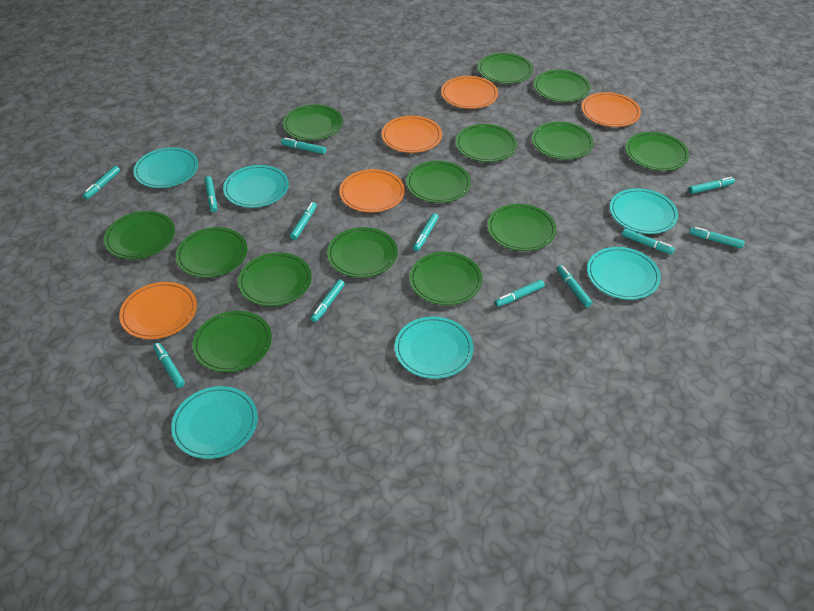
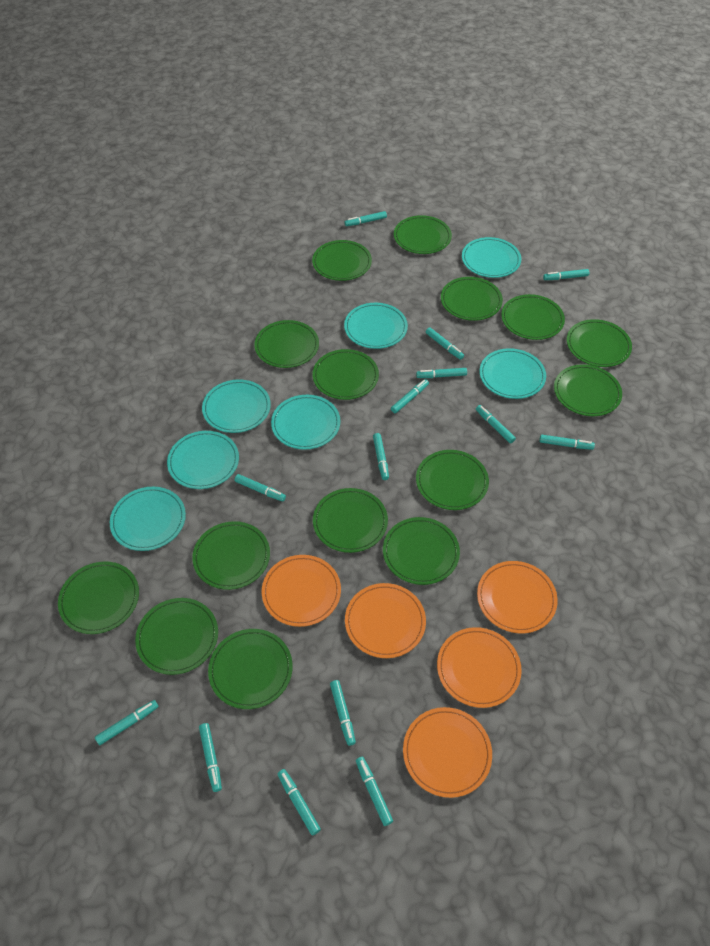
green plate: [104,211,175,259] [176,227,248,278] [192,311,272,372] [238,253,312,306] [283,105,343,141] [327,227,398,278] [406,161,471,203] [409,252,483,305] [456,124,517,162] [478,53,533,84] [487,204,556,251] [532,122,594,159] [534,70,591,102] [626,132,689,171] = 14 -> [58,561,139,634] [135,598,218,675] [192,521,270,590] [208,629,293,709] [254,320,319,368] [312,240,372,281] [312,349,379,400] [313,488,388,553] [383,517,460,585] [394,215,452,254] [416,450,489,510] [441,277,503,321] [501,294,565,340] [554,364,622,416] [567,319,632,367] = 15
turquoise marker: [83,166,120,199] [153,342,185,388] [204,176,217,212] [281,138,326,154] [290,202,317,240] [310,279,345,322] [413,213,439,251] [495,280,545,307] [557,265,592,308] [622,228,675,254] [688,177,735,194] [689,227,745,249] = 12 -> [95,700,159,745] [199,723,222,792] [235,474,286,501] [278,769,321,836] [330,680,356,746] [345,211,387,226] [356,757,393,826] [373,433,389,480] [391,379,429,413] [416,368,467,378] [426,327,464,360] [476,405,516,443] [539,435,595,450] [543,269,589,280] = 14
turquoise plate: [133,147,198,188] [171,386,258,459] [223,165,289,208] [395,317,474,379] [587,247,661,300] [610,188,678,234] = 6 -> [110,487,186,551] [167,431,239,489] [202,379,271,433] [271,395,340,450] [344,303,408,349] [462,237,521,278] [479,348,546,399] = 7

